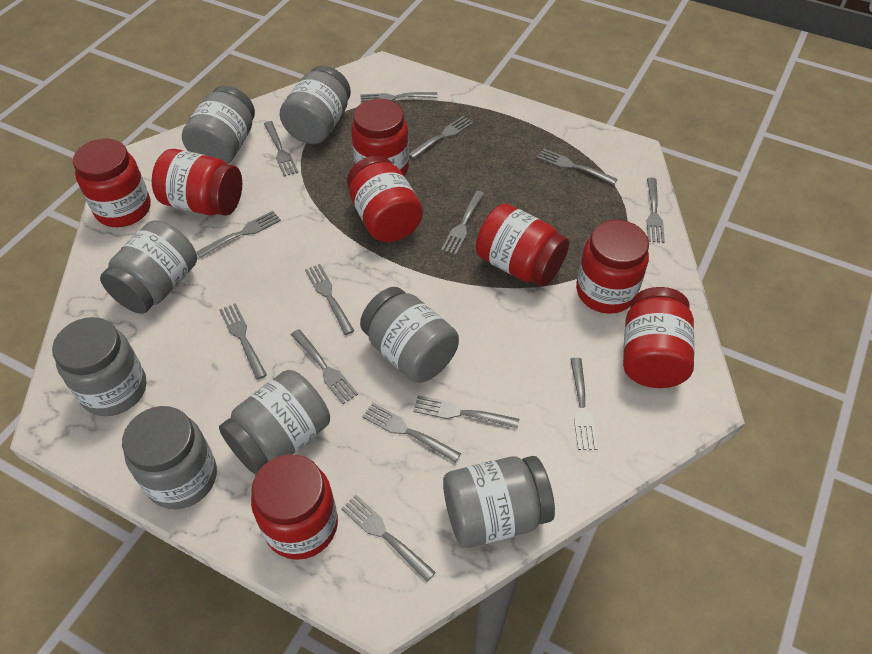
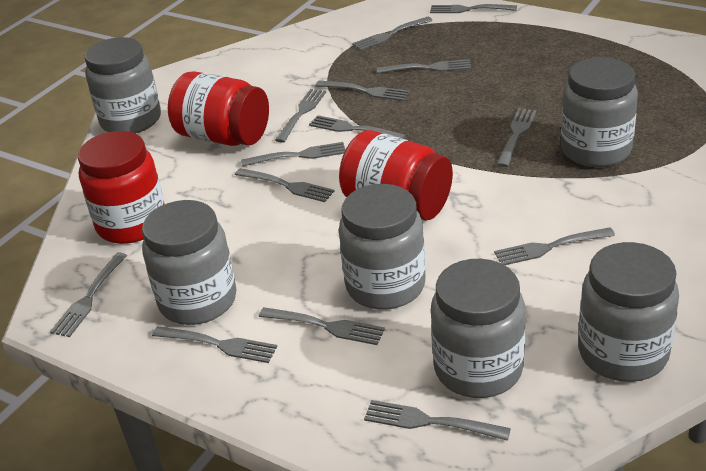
grey jar: [52,317,146,416] [100,221,197,314] [122,406,217,509] [182,86,255,164] [219,370,330,475] [280,66,351,144] [360,287,459,383] [443,456,555,548] = 8 -> [85,37,161,134] [142,200,236,325] [339,184,425,310] [431,259,525,398] [561,57,638,167] [578,242,679,382] = 6
red jar: [73,138,151,227] [152,149,242,216] [251,454,338,560] [347,155,423,242] [351,99,409,176] [476,204,569,286] [576,220,649,314] [623,287,694,388] = 8 -> [78,131,165,244] [168,71,269,146] [339,130,453,220] = 3

